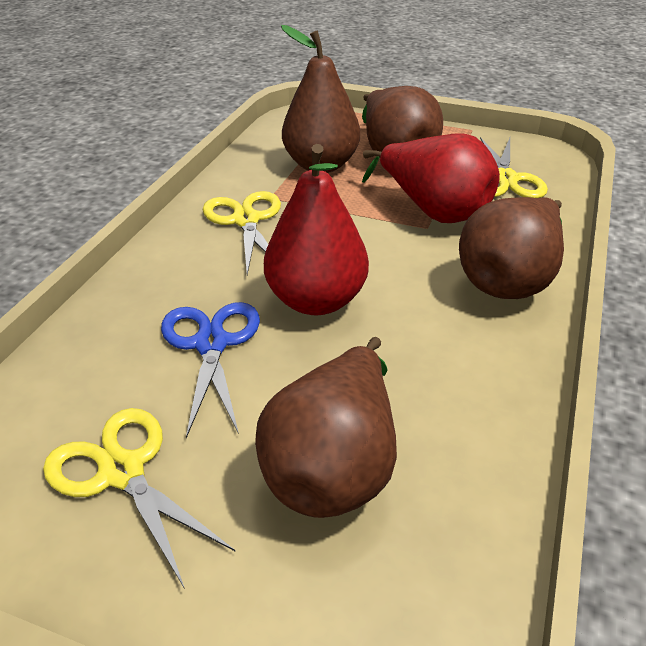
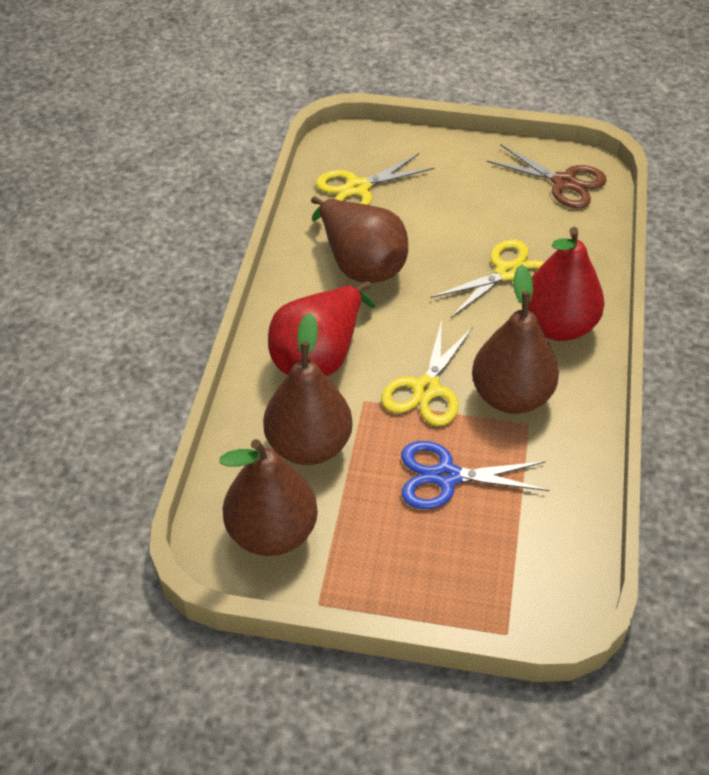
brown scissors: none = 0 -> [486,144,607,208] = 1

